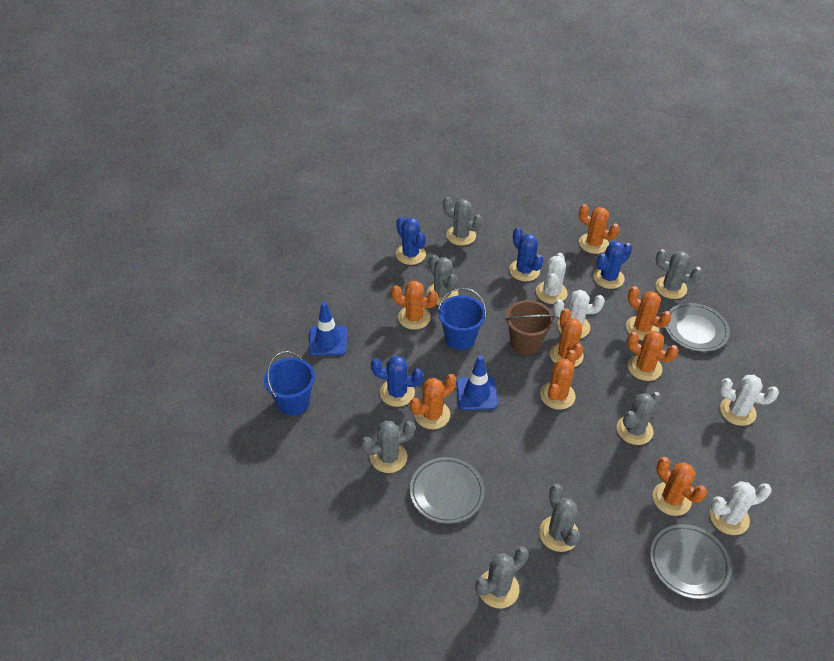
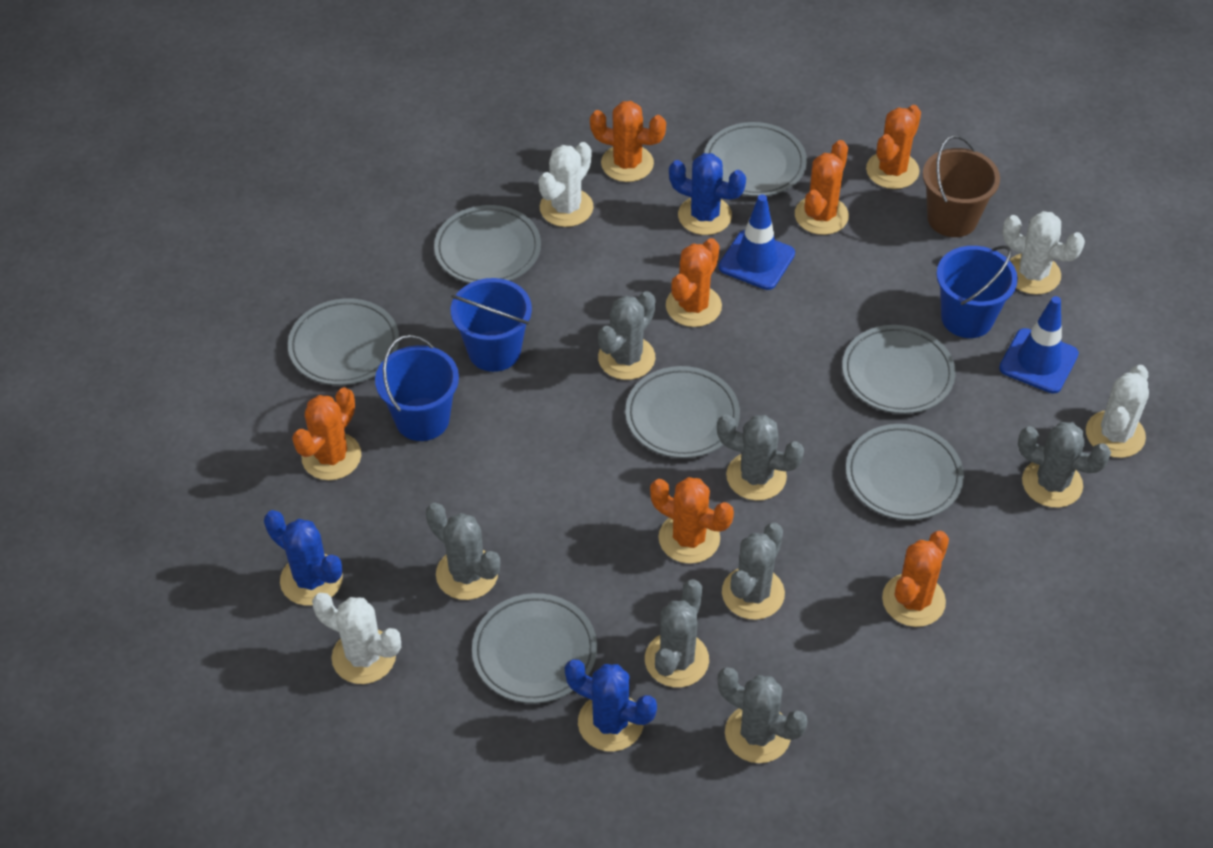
blue bucket: [264,351,315,416] [438,288,487,350] = 2 -> [375,335,459,441] [451,278,532,372] [936,245,1018,338] = 3
blue cactus: [371,356,423,407] [396,217,426,265] [509,227,543,281] [593,241,632,289] = 4 -> [264,510,343,606] [565,659,657,752] [669,153,746,235] = 3
grey plate: [410,457,485,524] [650,524,732,599] [665,303,730,352] = 3 -> [288,298,399,385] [434,205,541,283] [472,593,597,703] [625,366,740,458] [704,122,807,197] [842,325,956,414] [846,424,964,520] = 7
orange cactus: [391,281,438,330] [410,374,456,429] [540,349,577,410] [550,308,584,367] [579,204,620,254] [626,286,671,340] [627,331,679,381] [652,457,707,516] = 8 -> [292,387,361,480] [590,101,666,182] [650,477,734,564] [666,238,722,327] [795,140,849,235] [866,105,921,189] [882,531,949,627] = 7

